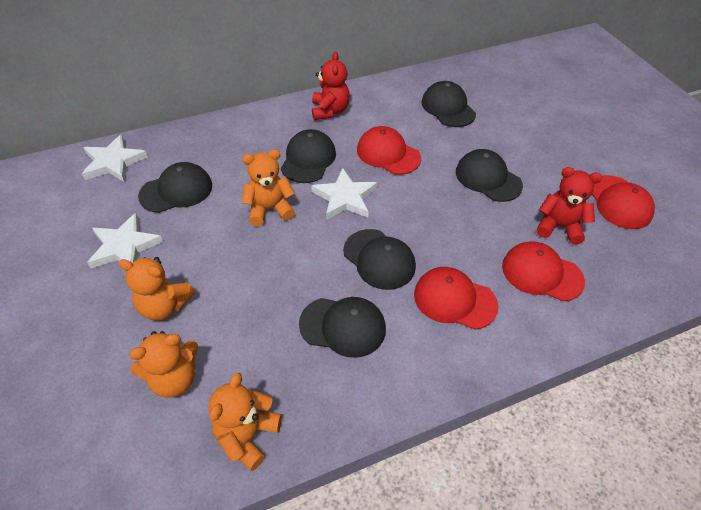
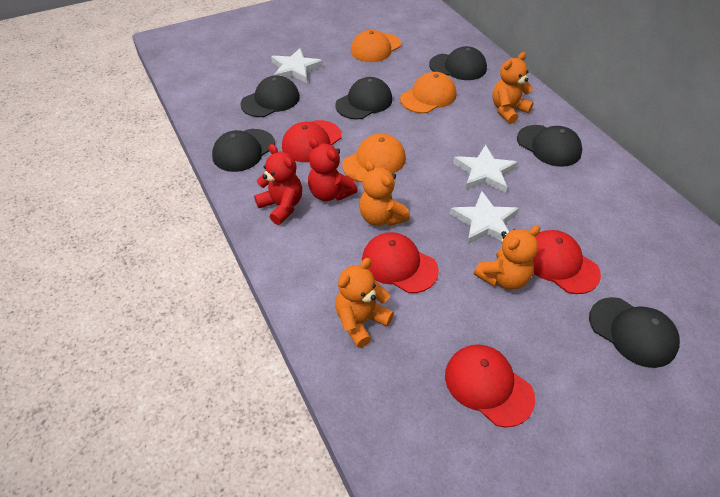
orange cap: none = 0 -> [342,134,406,182] [351,30,401,62] [400,72,456,113] = 3

